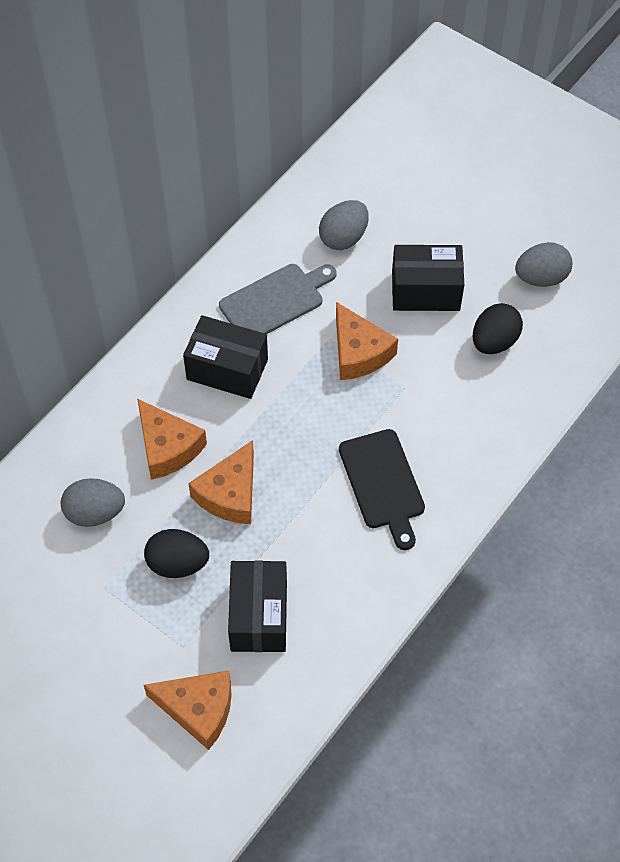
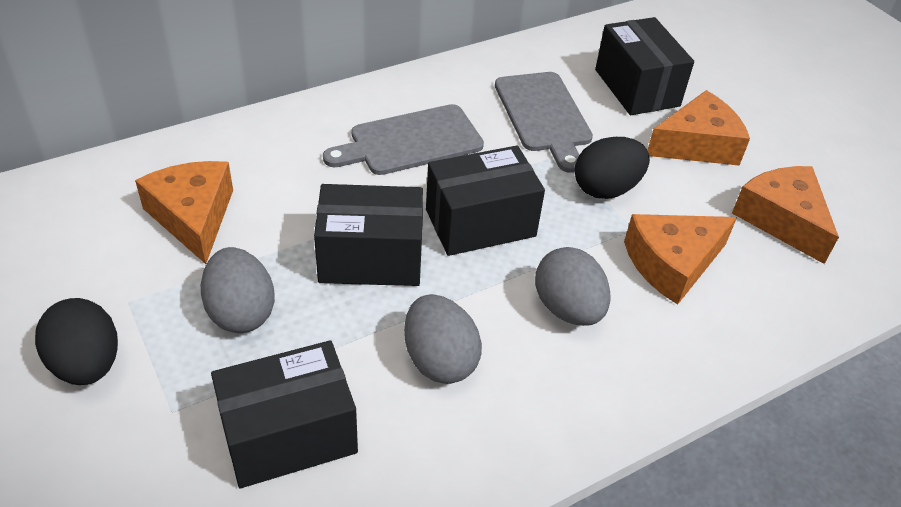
black box: [183,315,268,399] [228,561,287,652] [392,245,464,311] = 3 -> [211,340,358,488] [314,184,423,286] [426,146,545,256] [595,17,694,115] = 4
black cutting board: [339,429,425,550] = 1 -> none = 0
grey cutting board: [219,264,336,334] = 1 -> [323,104,484,175] [495,72,593,173] = 2

